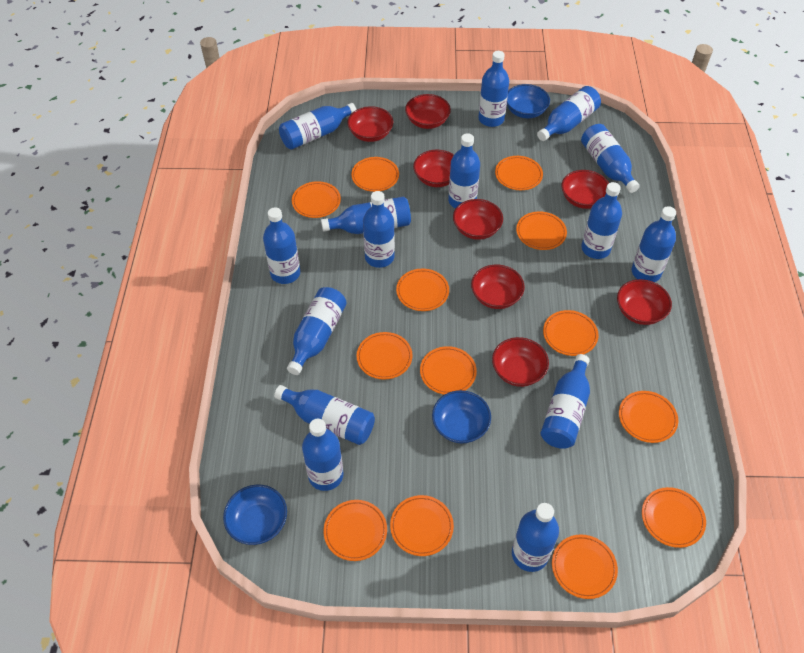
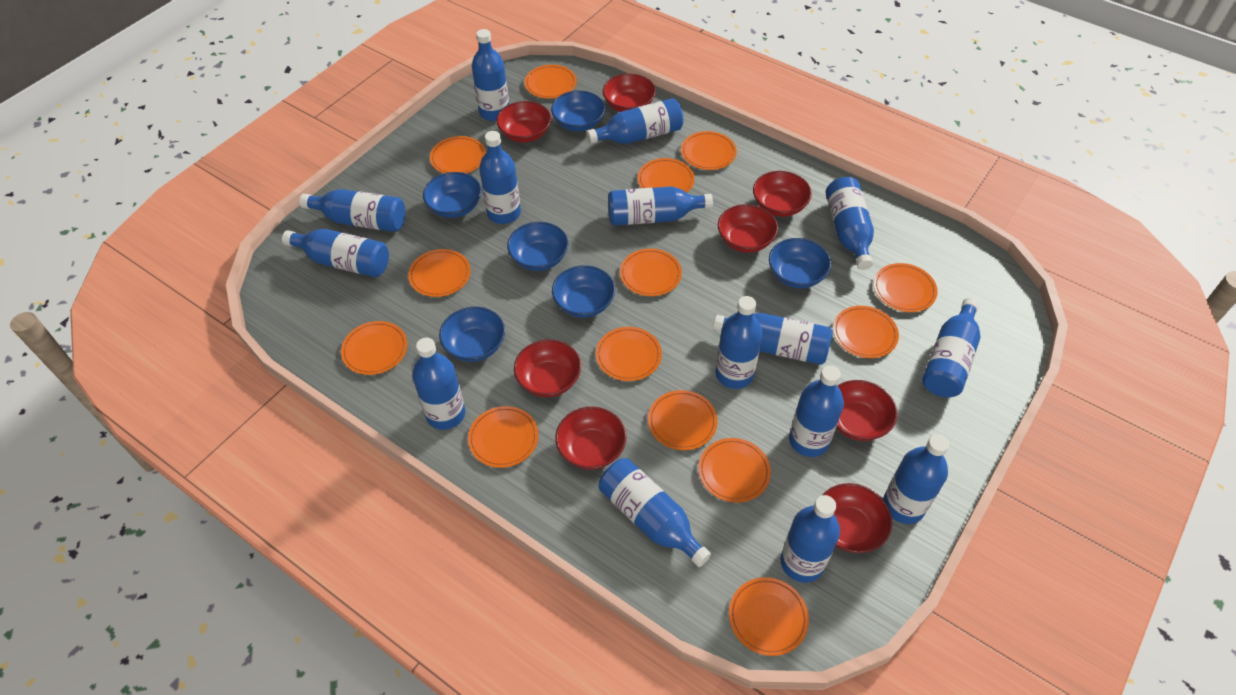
blue bowl: [223,485,287,545] [432,390,491,443] [507,84,550,118] = 3 -> [423,172,482,218] [439,307,505,362] [507,222,568,271] [551,91,605,131] [552,265,615,318] [769,238,831,288] = 6
orange plate: [292,181,341,218] [323,500,387,561] [351,157,399,192] [357,332,413,380] [390,495,454,556] [396,269,449,311] [420,346,477,395] [495,156,543,190] [516,211,567,250] [543,310,599,356] [552,535,618,599] [619,391,678,443] [642,487,706,548] = 13 -> [341,321,407,375] [408,249,471,297] [430,136,486,174] [468,406,539,468] [525,65,577,99] [596,327,662,381] [620,248,682,296] [638,158,695,193] [648,390,717,450] [681,131,737,170] [698,438,771,503] [729,577,809,656] [833,306,899,358] [874,263,938,312] = 14

